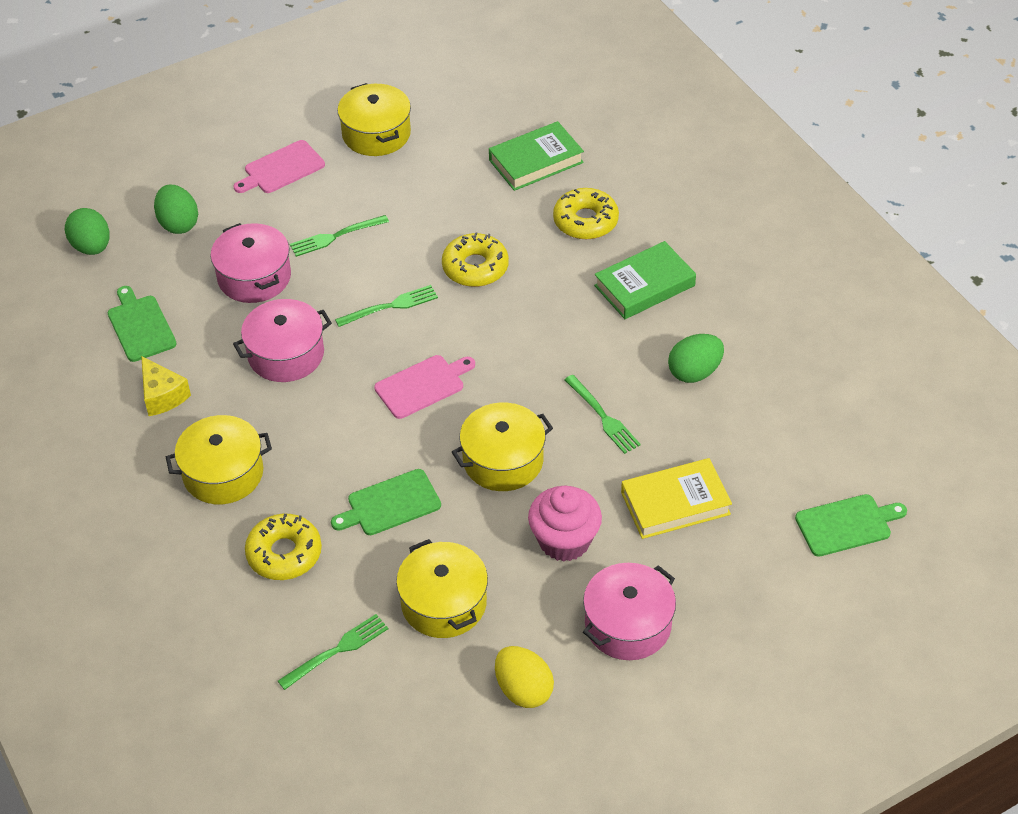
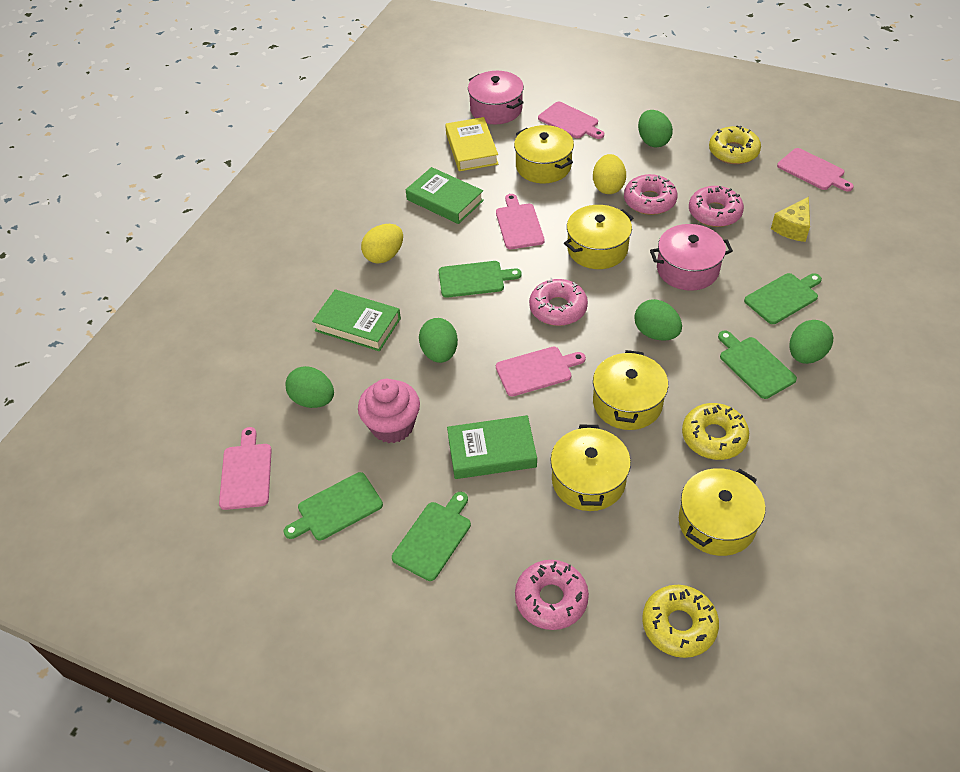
green book: [489,121,584,191] [594,241,696,319] = 2 -> [312,290,401,351] [406,167,484,224] [447,415,537,479] = 3
green cutting board: [108,286,177,362] [331,469,441,535] [795,494,907,557] = 3 -> [283,472,383,541] [392,492,471,581] [439,261,522,298] [718,331,797,399] [744,273,822,324] = 5
green egg: [65,208,110,255] [154,185,198,234] [668,334,724,383] = 3 -> [286,366,334,408] [419,318,458,363] [634,299,682,341] [638,110,673,148] [790,320,833,364] = 5
green fork: [278,614,388,690] [290,215,389,257] [335,285,438,327] [565,375,641,454] = 4 -> none = 0
pink cutting board: [234,140,325,193] [374,355,475,419] = 2 -> [219,427,272,510] [496,194,545,249] [496,347,586,396] [538,102,604,139] [777,148,854,191] = 5
pink donut: none = 0 -> [515,560,589,630] [529,278,588,326] [624,174,678,215] [689,186,744,227] = 4
pink pot: [211,223,291,303] [233,299,332,382] [583,563,676,660] = 3 -> [468,71,524,124] [650,224,733,291] = 2
yellow egg: [495,646,554,708] = 1 -> [361,224,403,264] [593,154,626,194] = 2
yellow pot: [166,415,272,504] [337,83,411,156] [396,539,488,638] [452,403,553,491] = 4 -> [514,125,574,183] [550,425,631,511] [564,205,633,269] [593,350,668,430] [679,468,766,556] = 5

